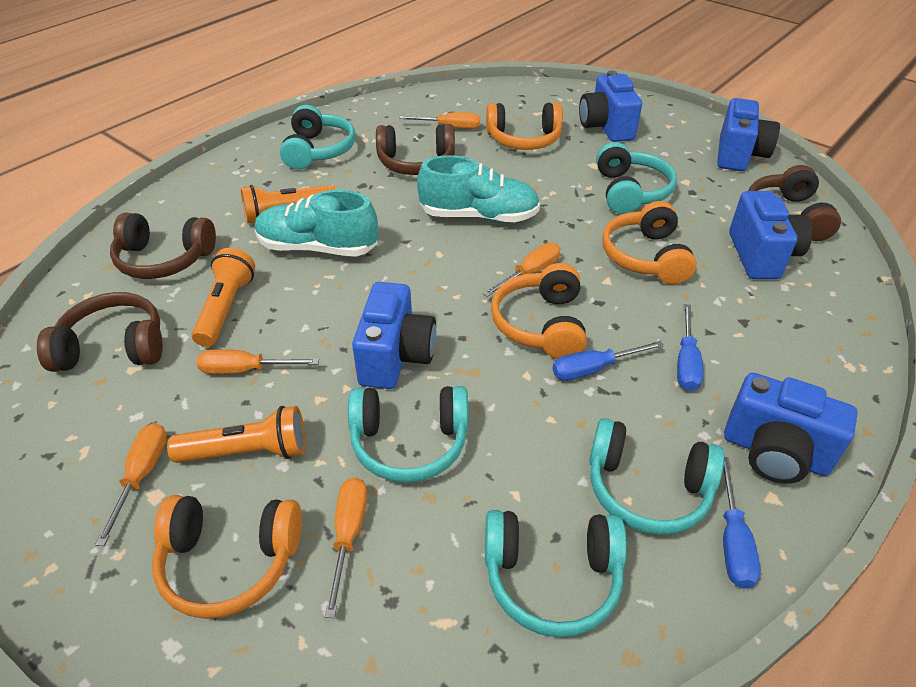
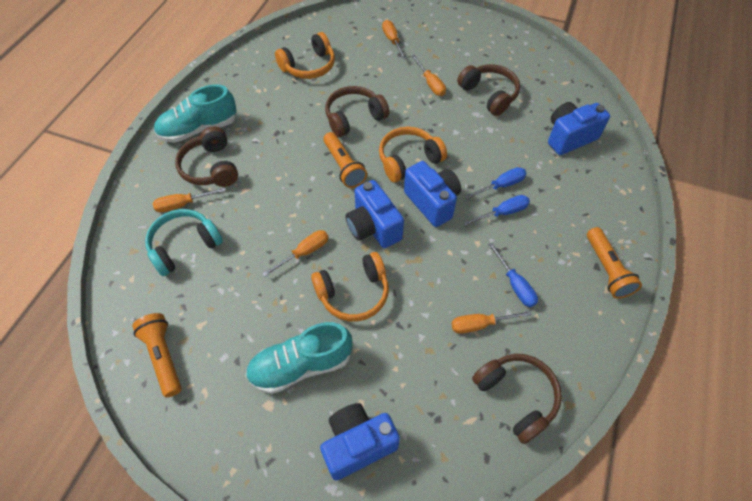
blue camera: [352,282,436,389] [579,70,642,142] [717,98,780,171] [724,373,858,484] [729,191,812,279] = 5 -> [320,403,400,480] [345,180,404,248] [404,161,461,227] [548,102,610,155] = 4
orange headphones: [152,495,302,619] [486,102,563,150] [491,263,587,359] [602,201,697,284] = 4 -> [275,32,335,79] [311,252,389,321] [379,127,447,182] = 3
turquoise headphones: [280,105,355,170] [348,386,468,483] [485,510,627,637] [589,418,724,535] [596,142,677,214] = 5 -> [145,209,223,276] = 1

